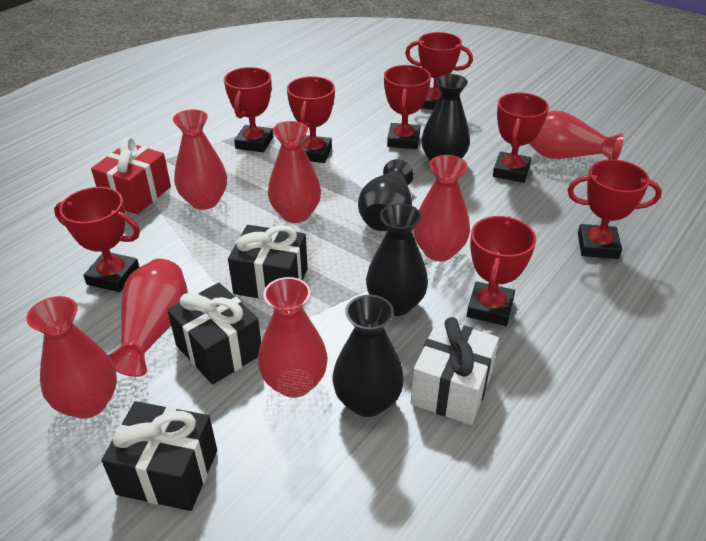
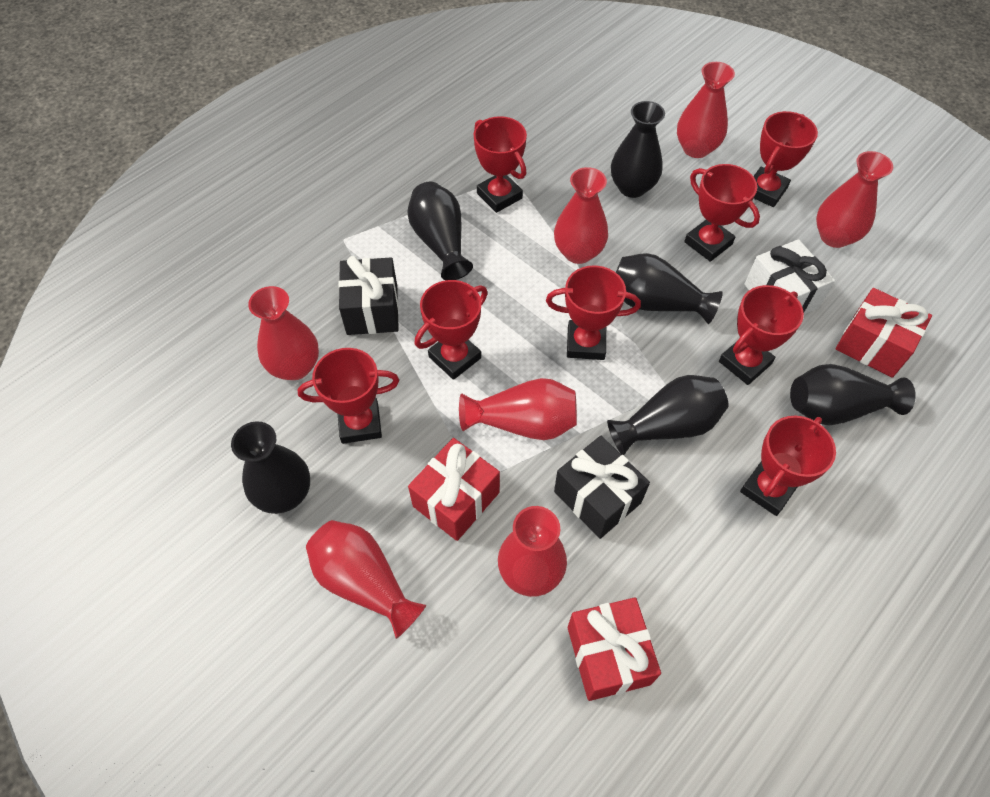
black gift: [101,401,217,511] [167,283,261,385] [228,225,308,300] = 3 -> [338,256,399,335] [554,436,650,539] = 2
black vase: [332,295,404,417] [358,159,414,231] [366,203,428,316] [422,74,470,161] = 4 -> [231,421,310,514] [408,182,473,280] [607,375,729,455] [611,101,665,198] [616,253,723,324] [790,364,916,425] = 6
red gift: [91,137,171,214] = 1 -> [408,438,500,541] [568,597,661,701] [836,288,932,378] = 3

